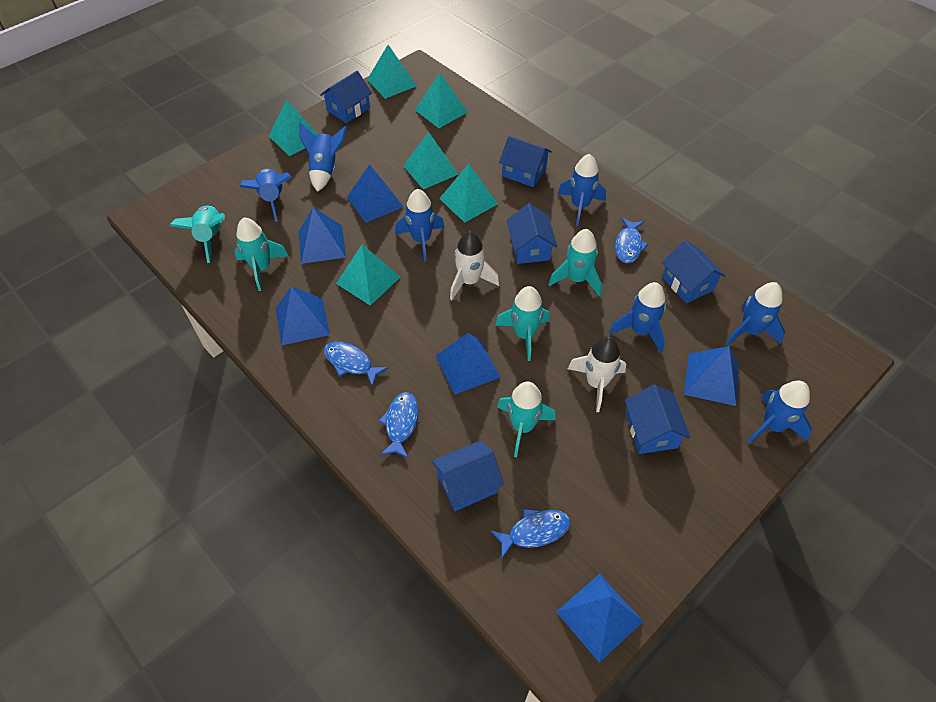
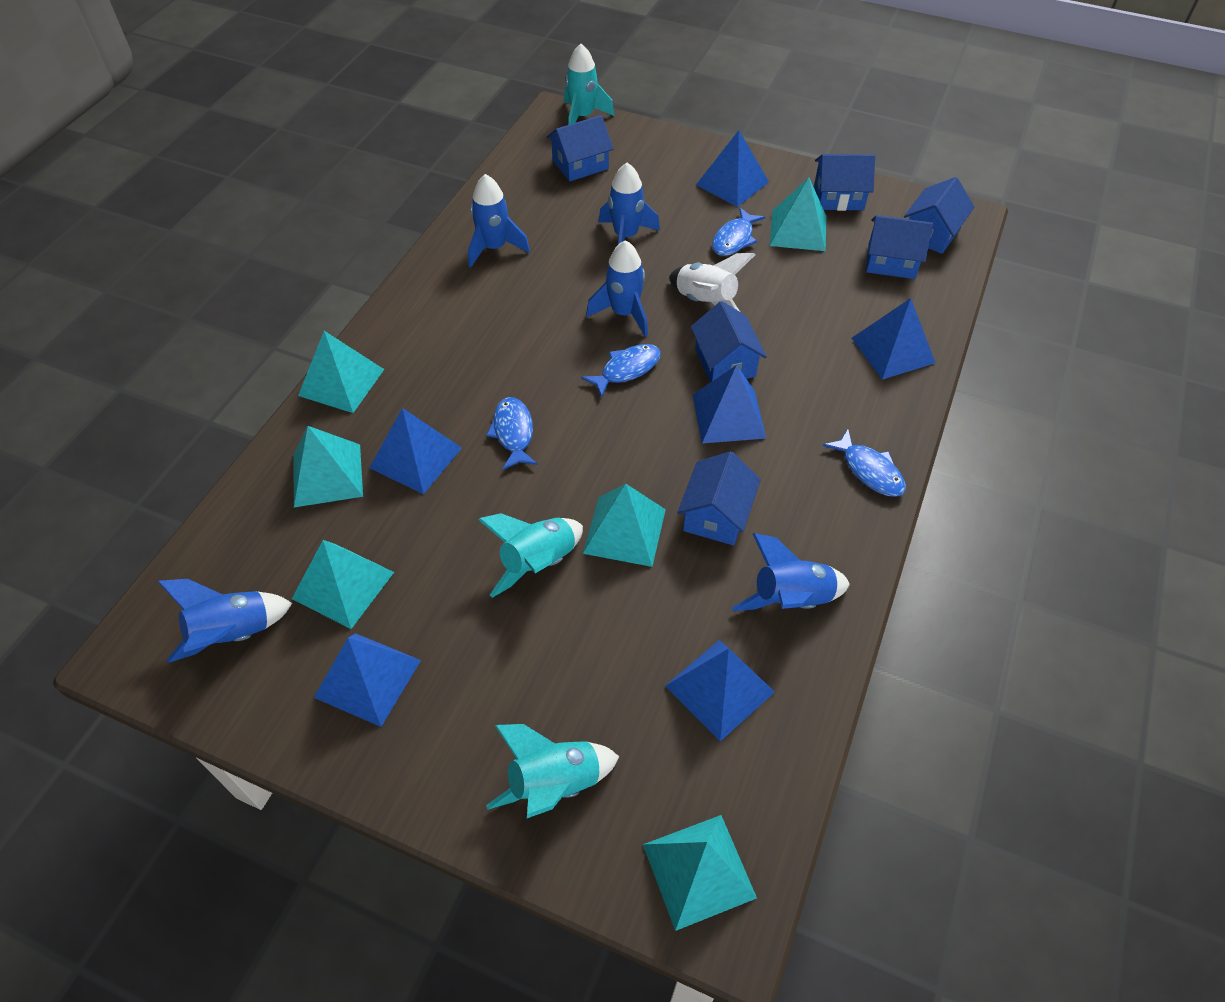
blue rocket: [240,168,291,222] [299,123,347,192] [395,189,445,262] [558,154,606,226] [609,282,666,353] [726,282,785,345] [747,381,812,444] = 7 -> [158,579,292,663] [468,174,530,268] [586,240,648,337] [599,163,660,244] [732,533,850,611] = 5
turquoise rocket: [170,206,225,263] [234,218,288,291] [495,286,550,361] [497,381,556,457] [548,229,602,296] = 5 -> [478,513,583,598] [486,724,619,818] [564,44,615,125] = 3
white rocket: [450,231,499,300] [568,336,626,412] = 2 -> [669,253,755,312] = 1

